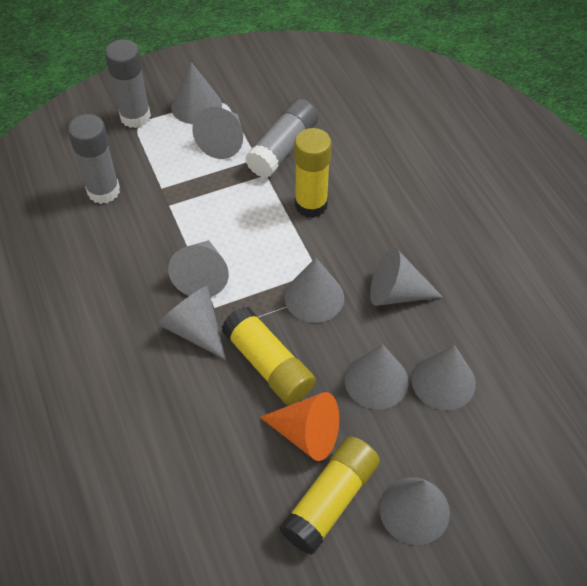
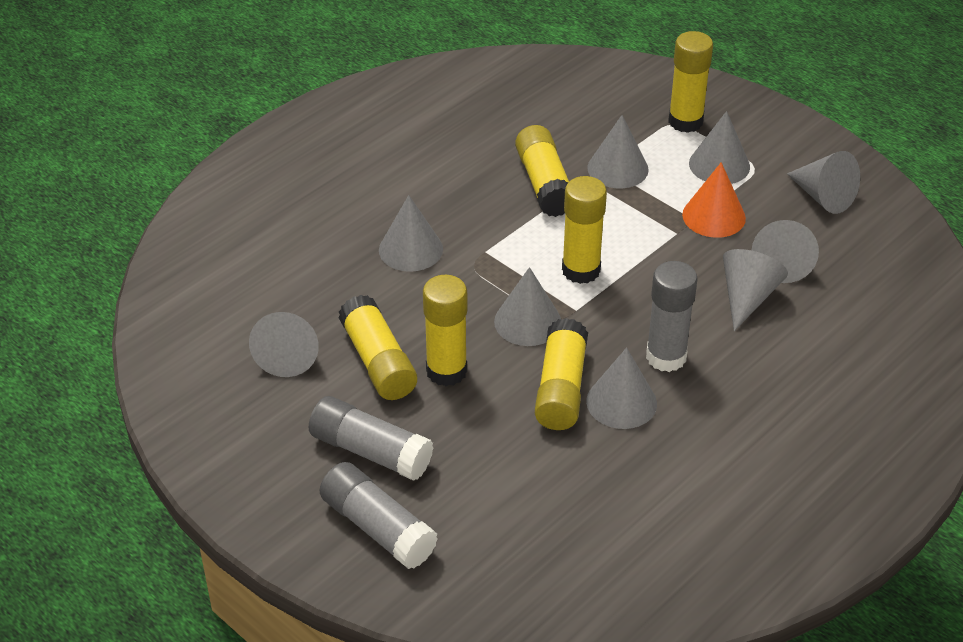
yellow glue stick: [222,306,316,405] [279,437,380,555] [294,128,331,218] = 3 -> [339,295,417,400] [423,275,468,386] [515,125,569,217] [535,318,588,430] [562,176,607,284] [668,31,713,133] = 6

